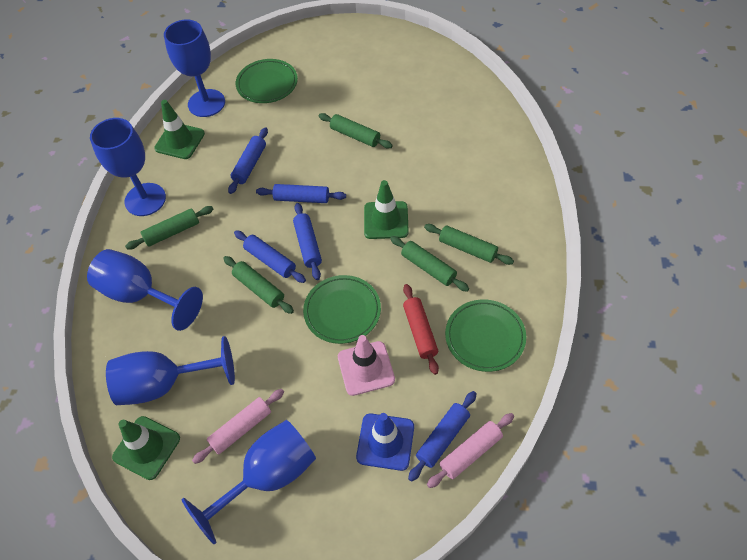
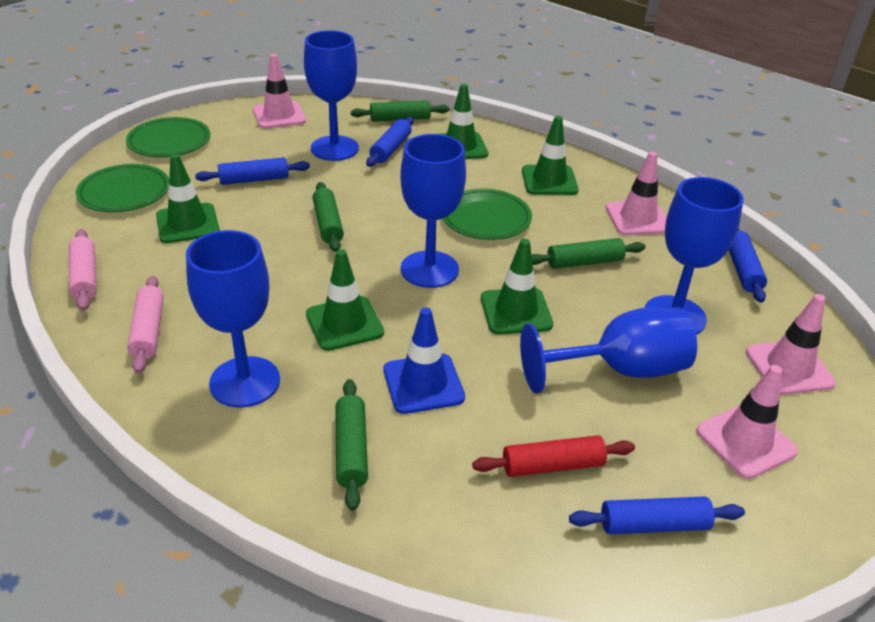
blue rolling pin: [228,127,268,194] [234,230,306,283] [256,184,346,203] [293,203,322,280] [408,391,477,482] = 5 -> [195,157,310,185] [366,117,414,167] [569,497,745,534] [729,229,767,303] = 4
green rolling pin: [125,206,214,249] [223,256,294,314] [319,113,393,148] [390,236,469,292] [424,224,514,265] = 5 -> [313,182,344,252] [335,379,368,511] [351,100,449,122] [531,238,646,269] = 4
green traffic cone: [112,416,180,480] [154,100,205,159] [364,180,409,239] = 3 -> [156,154,220,243] [306,249,384,351] [441,84,488,159] [481,239,553,335] [522,116,579,195] = 5
pink traffic cone: [338,335,395,396] = 1 -> [253,54,306,129] [606,151,666,235] [696,365,798,479] [746,294,836,395] = 4

